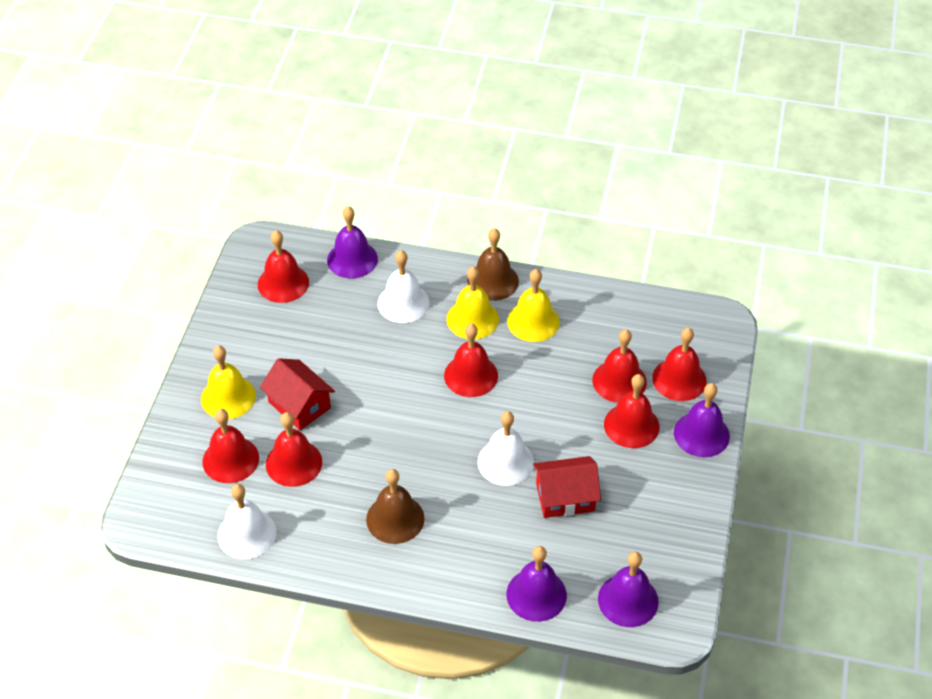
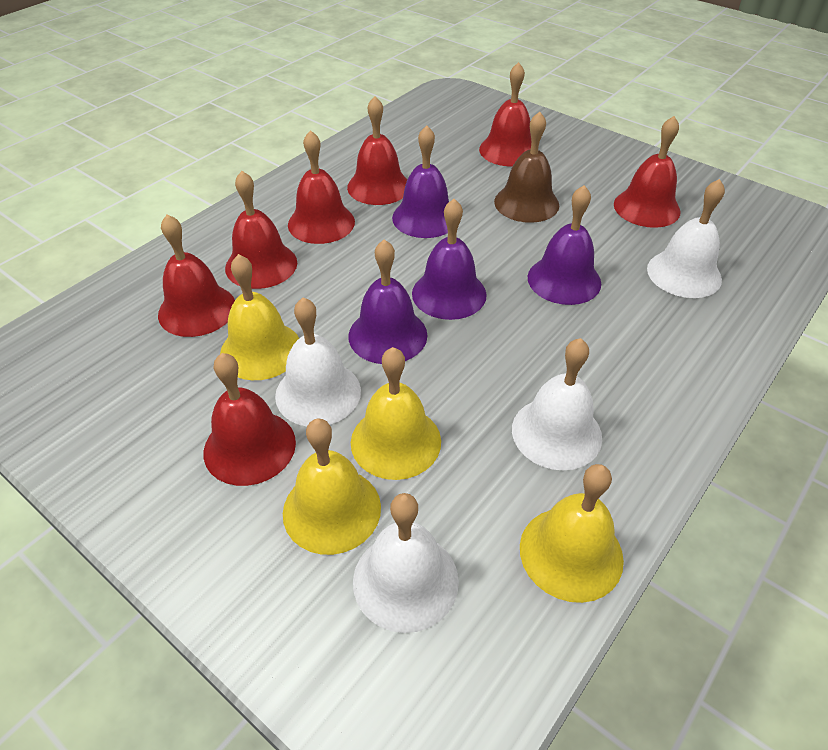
brown bell: [366,469,425,544] [468,228,519,301] = 2 -> [494,112,559,223] = 1
red house: [260,358,335,430] [533,456,601,518] = 2 -> none = 0
white bell: [218,484,277,559] [378,250,430,323] [478,411,534,486] = 3 -> [275,297,361,426] [353,493,459,633] [512,338,602,470] [647,179,725,298] = 4
yellow bell: [201,345,256,419] [447,267,499,339] [507,269,560,342] = 3 -> [220,254,299,380] [283,418,381,555] [351,347,441,480] [520,464,624,603] = 4

